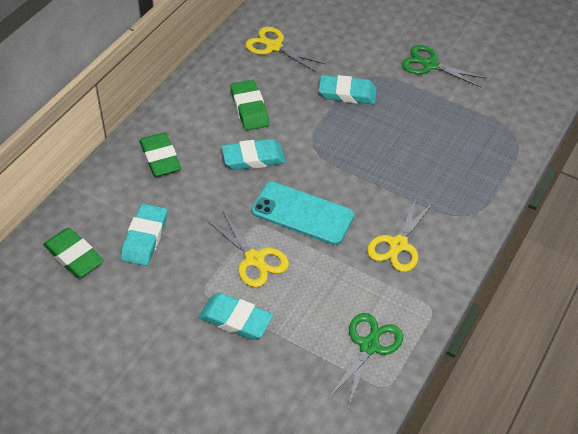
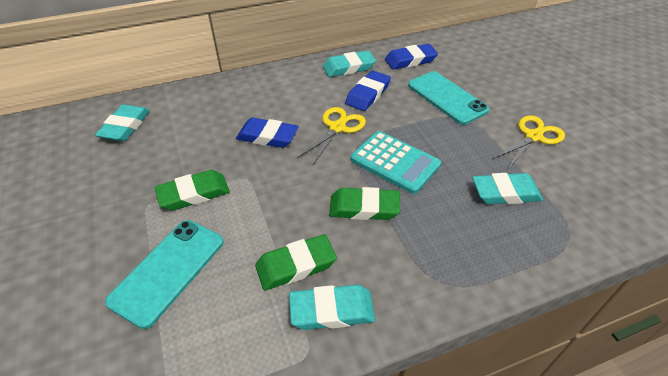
blue eraser: none = 0 -> [236,118,298,148] [345,71,391,111] [385,44,438,70] = 3
green scissors: [328,313,403,408] [402,45,487,87] = 2 -> none = 0
turquoise calculator: none = 0 -> [351,131,441,194] = 1
turquoise phone: [251,182,354,245] = 1 -> [105,220,224,329] [408,71,489,125] = 2
yellow scissors: [207,212,289,287] [245,27,325,72] [367,198,434,272] = 3 -> [297,107,366,166] [493,115,565,169] = 2

